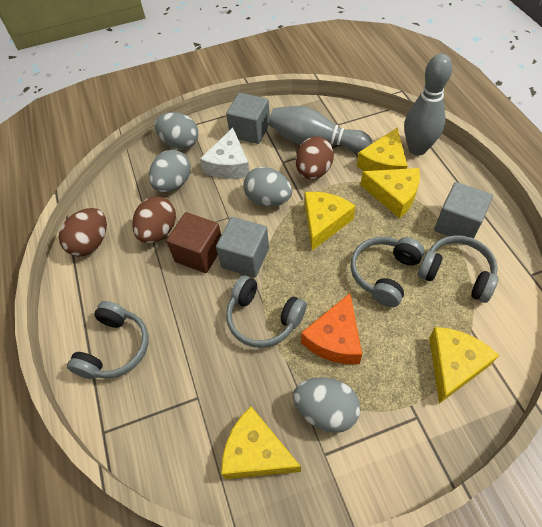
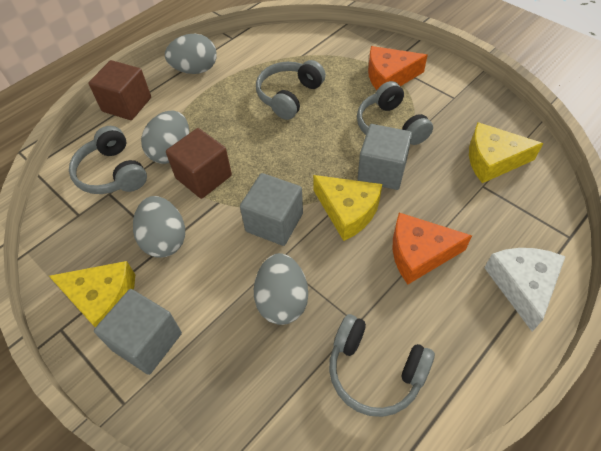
brown cube: [166,212,221,273] = 1 -> [88,60,151,120] [166,128,232,199] = 2
brown egg: [59,208,107,257] [132,196,176,243] [296,136,334,180] = 3 -> none = 0
grey bowling pin: [269,106,372,153] [404,54,452,156] = 2 -> none = 0
orange cheese: [301,293,362,364] = 1 -> [368,46,428,90] [393,213,472,284] = 2
yellow cheese: [221,407,301,479] [305,192,355,250] [357,128,408,171] [361,168,420,218] [429,327,499,404] = 5 -> [49,261,135,327] [313,175,382,241] [469,122,543,183] = 3

